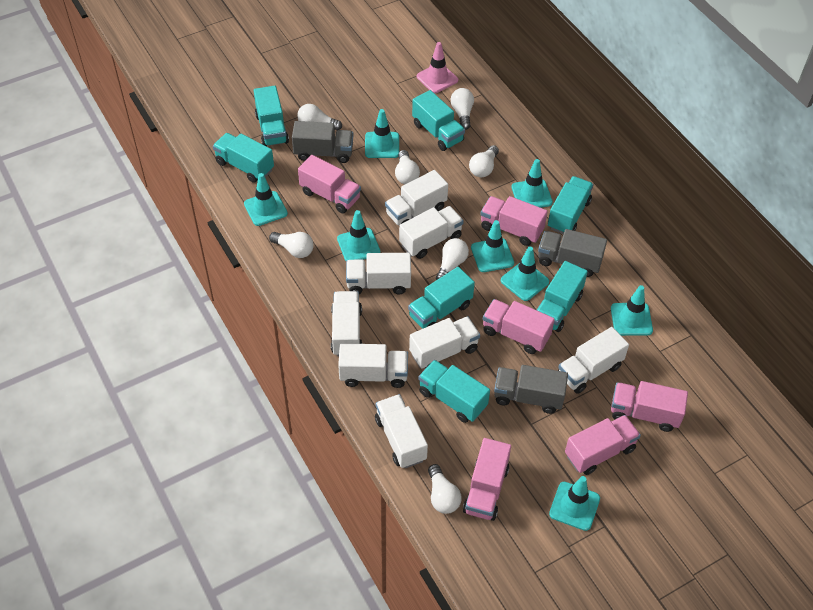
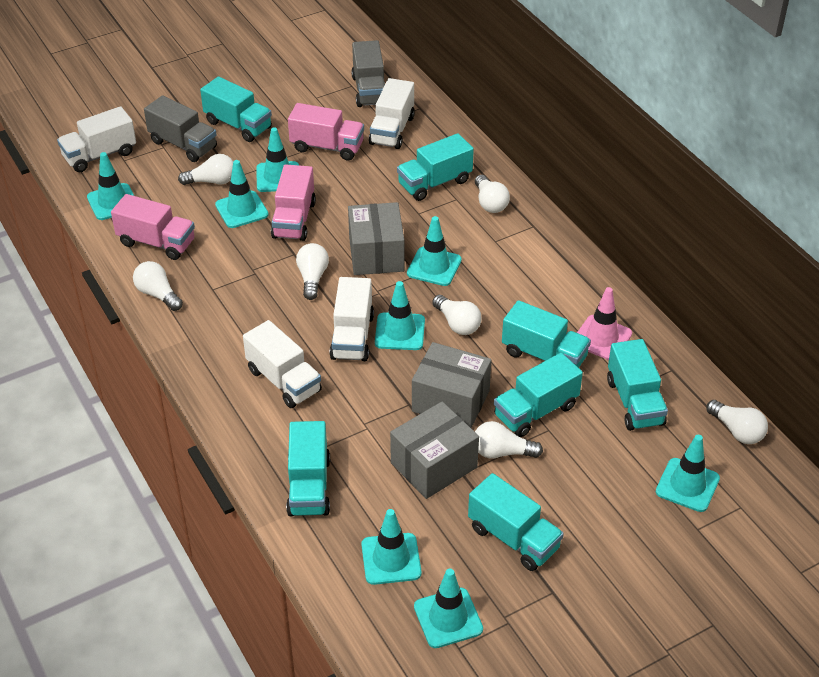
grey box: none = 0 -> [348,202,405,275] [390,401,479,499] [412,342,492,428] = 3
grey truck: [292,121,354,163] [494,365,568,414] [538,229,607,277] = 3 -> [144,95,217,162] [351,40,385,107] = 2
pink truck: [298,155,361,213] [463,438,511,521] [480,196,548,246] [483,299,555,354] [565,415,641,475] [611,381,688,432] = 6 -> [111,194,195,260] [271,164,316,241] [288,103,364,160] = 3
white truck: [331,291,362,357] [338,343,408,388] [346,253,411,294] [375,394,428,468] [385,170,448,225] [399,206,464,259] [409,316,480,369] [558,327,629,394] = 8 -> [57,106,136,172] [243,320,322,408] [330,277,374,361] [369,78,415,149] = 4

